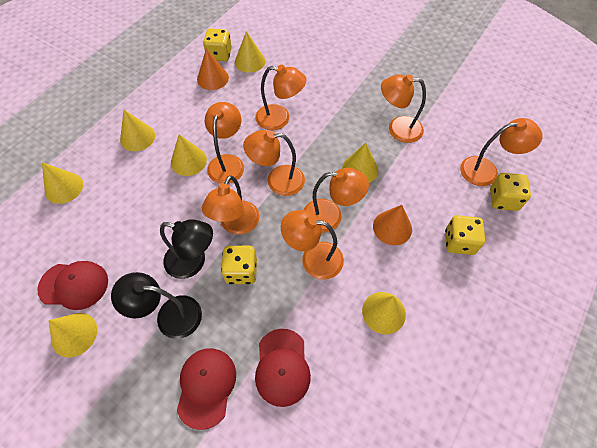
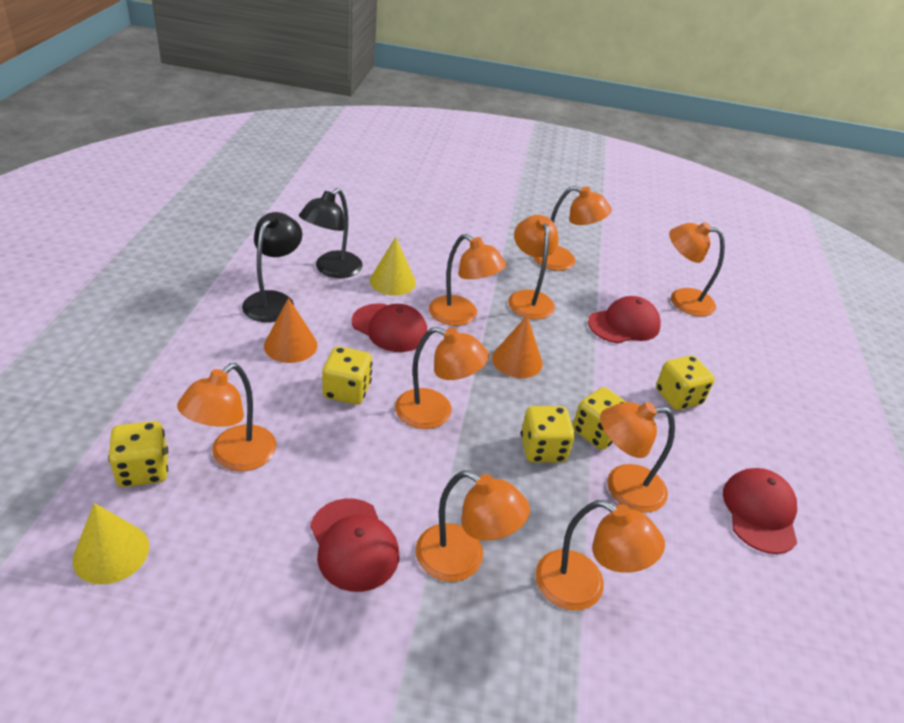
orange lamp: [202,175,259,235] [205,102,244,184] [243,130,305,196] [255,65,307,130] [281,210,344,280] [304,168,369,233] [381,74,426,143] [460,118,542,186] = 8 -> [177,363,276,471] [395,327,489,429] [415,471,530,582] [429,234,507,326] [508,215,559,320] [533,186,612,271] [535,500,665,610] [600,402,675,513] [669,222,725,317] = 9
red cap: [37,261,108,310] [177,348,236,430] [255,329,311,407] = 3 -> [310,498,399,592] [352,303,427,352] [588,296,661,343] [723,468,797,554] = 4
yellow cone: [42,162,83,204] [48,313,97,358] [120,110,155,151] [171,134,207,176] [235,31,265,73] [342,143,378,183] [362,292,406,334] = 7 -> [73,503,149,585] [370,237,416,296] = 2
yellow dice: [203,28,232,61] [221,246,257,284] [445,215,485,255] [490,173,531,211] = 4 -> [108,421,168,487] [322,346,372,405] [521,406,575,463] [573,387,626,450] [656,355,715,410] = 5

